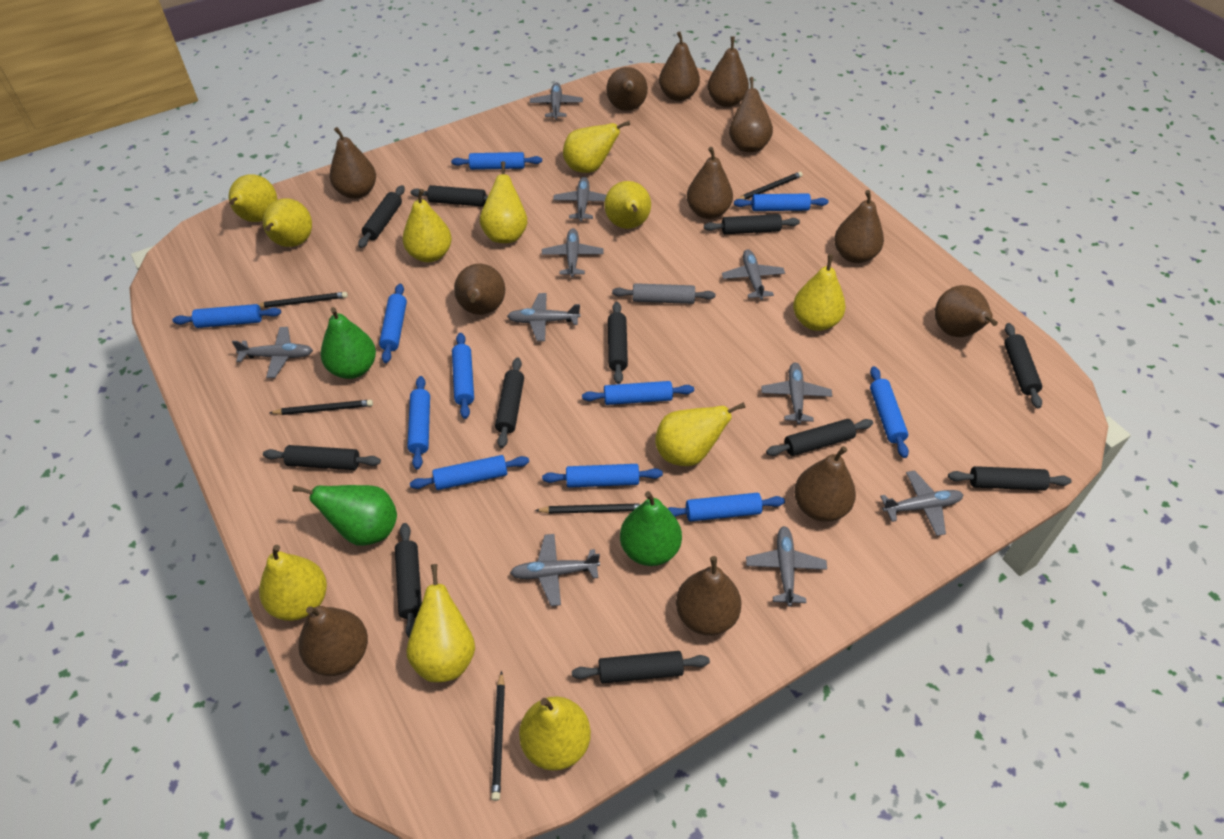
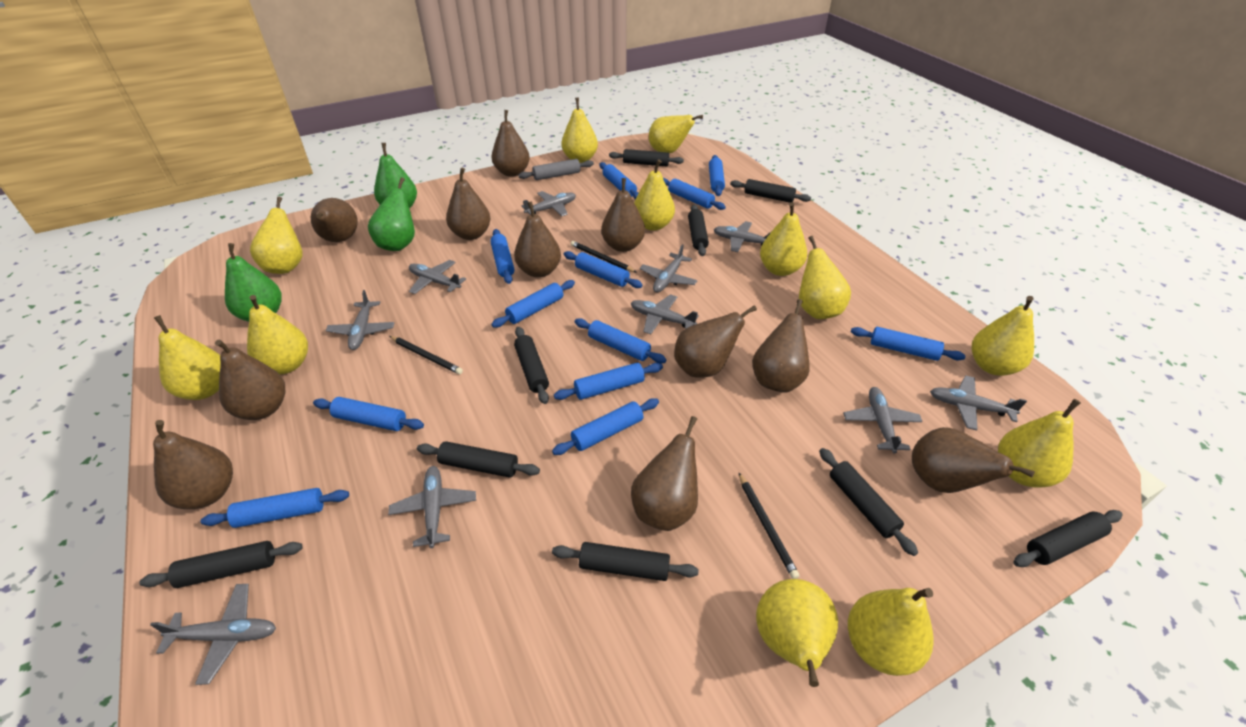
black pencil: [258,292,348,308] [269,400,373,415] [491,671,505,801] [535,503,641,514] [736,172,803,200] = 5 -> [389,336,463,374] [571,241,636,272] [738,472,800,579] = 3
black rolling pin: [263,445,381,470] [358,185,405,248] [395,523,422,638] [411,185,488,207] [495,358,524,448] [572,651,710,683] [608,302,628,384] [704,214,800,234] [766,419,873,456] [948,466,1072,491] [1004,323,1042,409] = 11 -> [139,541,303,588] [417,441,540,478] [514,327,549,404] [552,542,699,581] [609,149,684,167] [688,205,709,256] [730,179,811,203] [819,448,918,556] [1013,510,1123,567] = 9
blue rolling pin: [172,304,281,328] [379,284,407,363] [407,376,430,469] [410,455,529,490] [451,152,542,170] [452,333,474,419] [542,464,663,488] [582,381,694,405] [668,493,785,522] [734,194,829,211] [870,366,909,458] = 11 -> [201,488,349,528] [313,397,424,431] [490,229,514,284] [491,280,575,328] [552,398,659,455] [554,363,663,400] [564,251,643,288] [575,318,666,363] [600,162,638,199] [663,178,726,210] [709,155,725,196] [851,327,966,361] = 12
brown pear: [298,606,368,676] [330,127,376,199] [454,264,505,315] [606,67,648,111] [659,31,700,101] [676,556,742,636] [687,147,733,219] [707,36,749,107] [729,77,773,152] [794,446,856,522] [834,190,884,263] [935,285,998,337] = 12 -> [153,420,233,509] [215,340,285,420] [311,198,358,242] [446,168,490,240] [491,110,530,177] [514,202,561,278] [601,178,645,252] [631,416,698,531] [674,305,757,378] [752,299,810,393] [912,427,1035,493] = 11
yellow pear: [229,175,277,222] [259,545,327,621] [263,198,312,247] [402,189,452,262] [407,564,475,682] [480,161,527,243] [519,696,591,771] [563,121,630,173] [604,181,651,229] [655,402,746,466] [793,255,846,331] = 11 -> [154,315,221,400] [247,295,308,374] [250,197,303,274] [561,98,598,163] [634,159,675,231] [649,115,703,153] [756,579,838,687] [760,202,807,276] [799,236,851,319] [848,588,934,676] [972,296,1034,376] [998,399,1081,488] = 12

